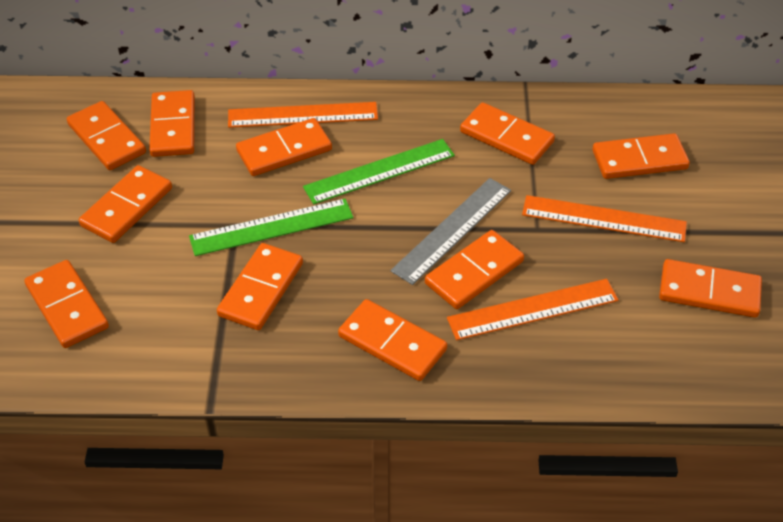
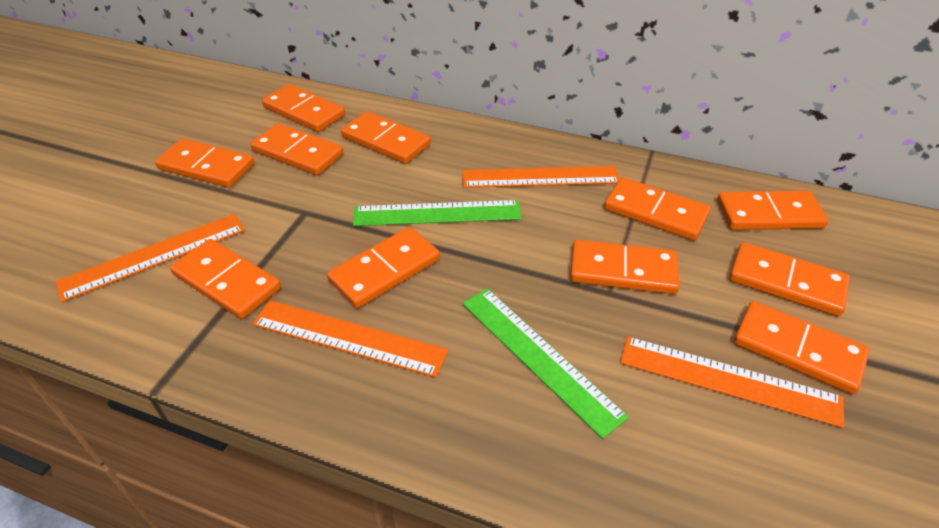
grey ruler: [391,178,511,285] = 1 -> none = 0
orange ruler: [228,102,378,128] [447,279,618,340] [522,195,687,242] = 3 -> [55,214,245,302] [252,300,448,378] [462,166,620,188] [620,336,844,428] = 4

